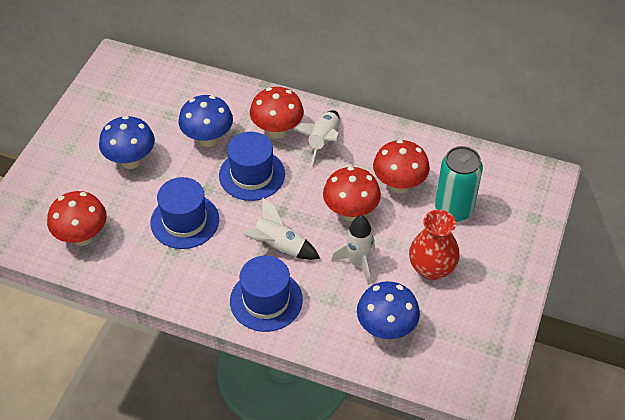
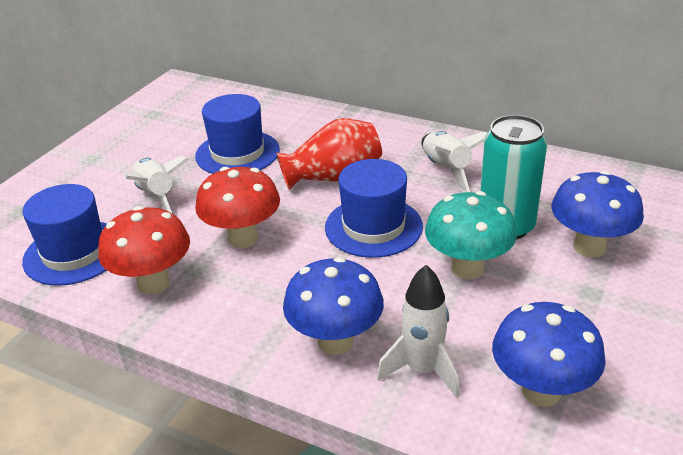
red mushroom: [47,191,107,246] [250,87,304,139] [323,167,381,221] [373,140,430,193] = 4 -> [98,206,190,294] [195,167,280,248] = 2
turquoise mushroom: none = 0 -> [425,191,517,280] = 1

